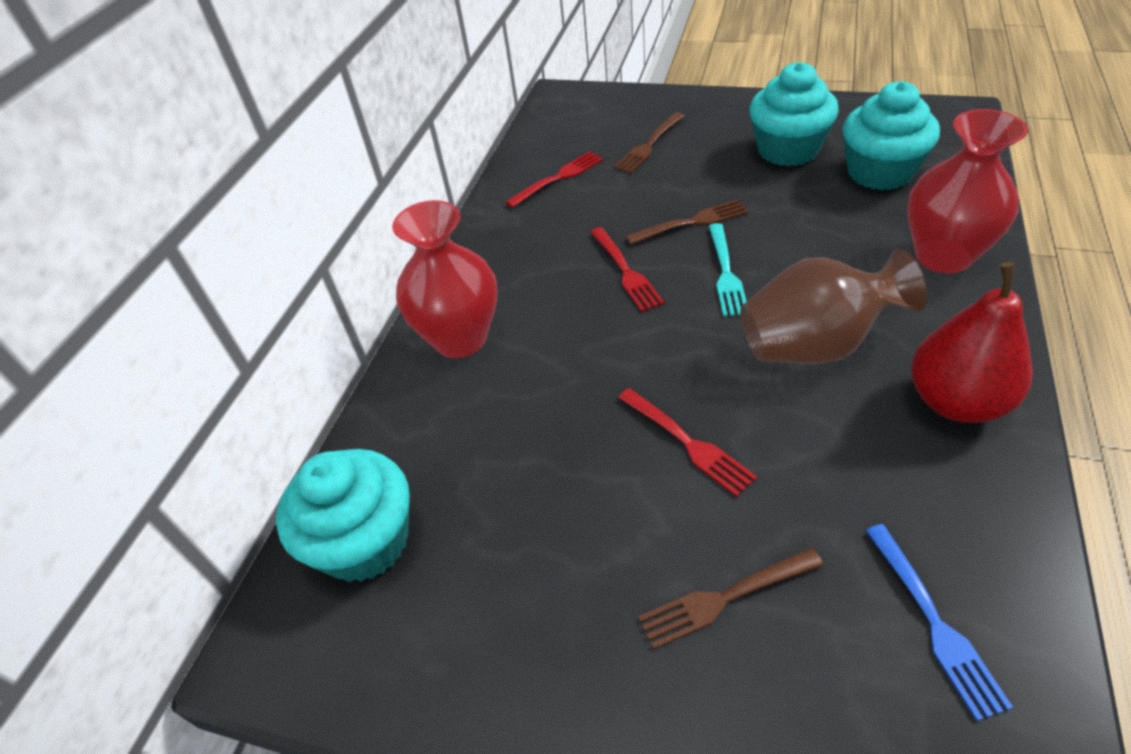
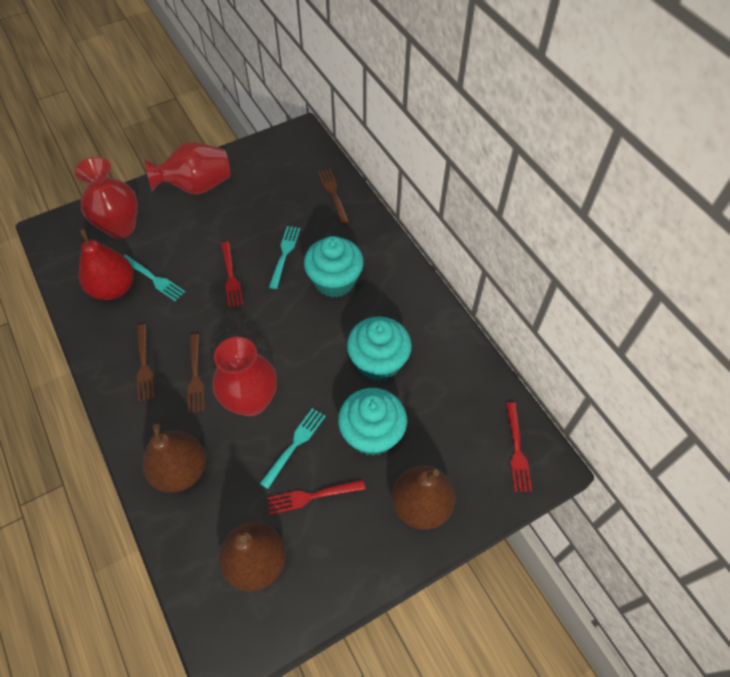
blue fork: [865,524,1013,721] = 1 -> none = 0
brown pear: none = 0 -> [142,424,206,492] [219,522,286,591] [392,465,455,530] = 3
brown vase: [740,248,927,364] = 1 -> none = 0
red vase: [392,200,497,358] [907,109,1028,273] = 2 -> [74,157,138,239] [144,142,230,194] [212,337,277,416] = 3
turquoise fork: [709,223,747,317] = 1 -> [124,255,185,301] [260,408,326,489] [269,226,300,289] = 3

